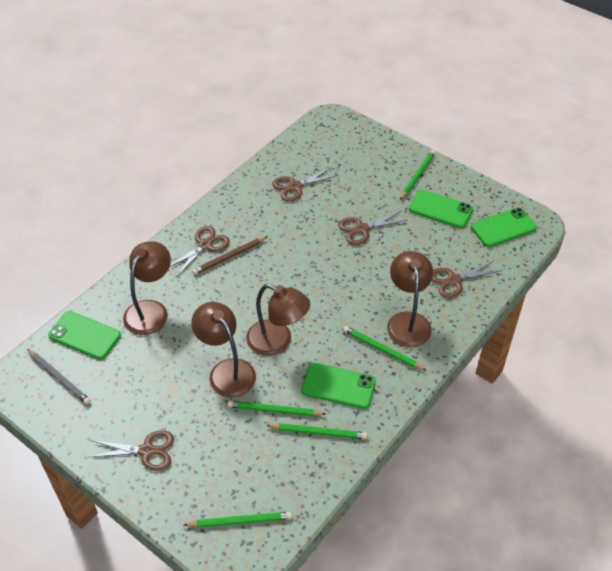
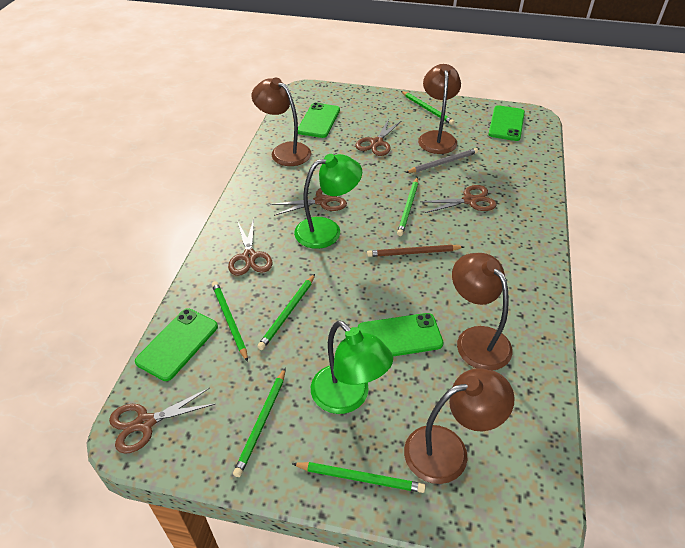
green lamp: none = 0 -> [294,154,362,249] [311,320,393,414] = 2
green pencil: [184,512,292,528] [227,401,326,416] [266,423,367,439] [343,326,427,371] [400,150,436,200] = 5 -> [212,281,248,362] [233,368,286,477] [257,274,315,350] [292,462,426,493] [397,177,418,236] [401,91,455,125] = 6

